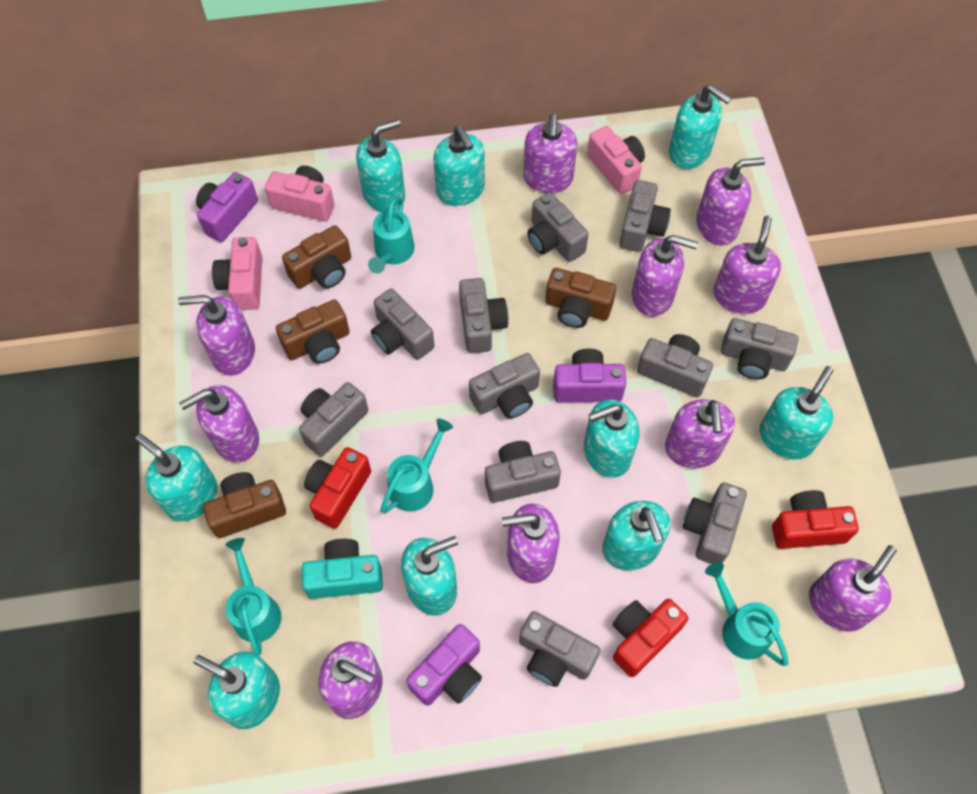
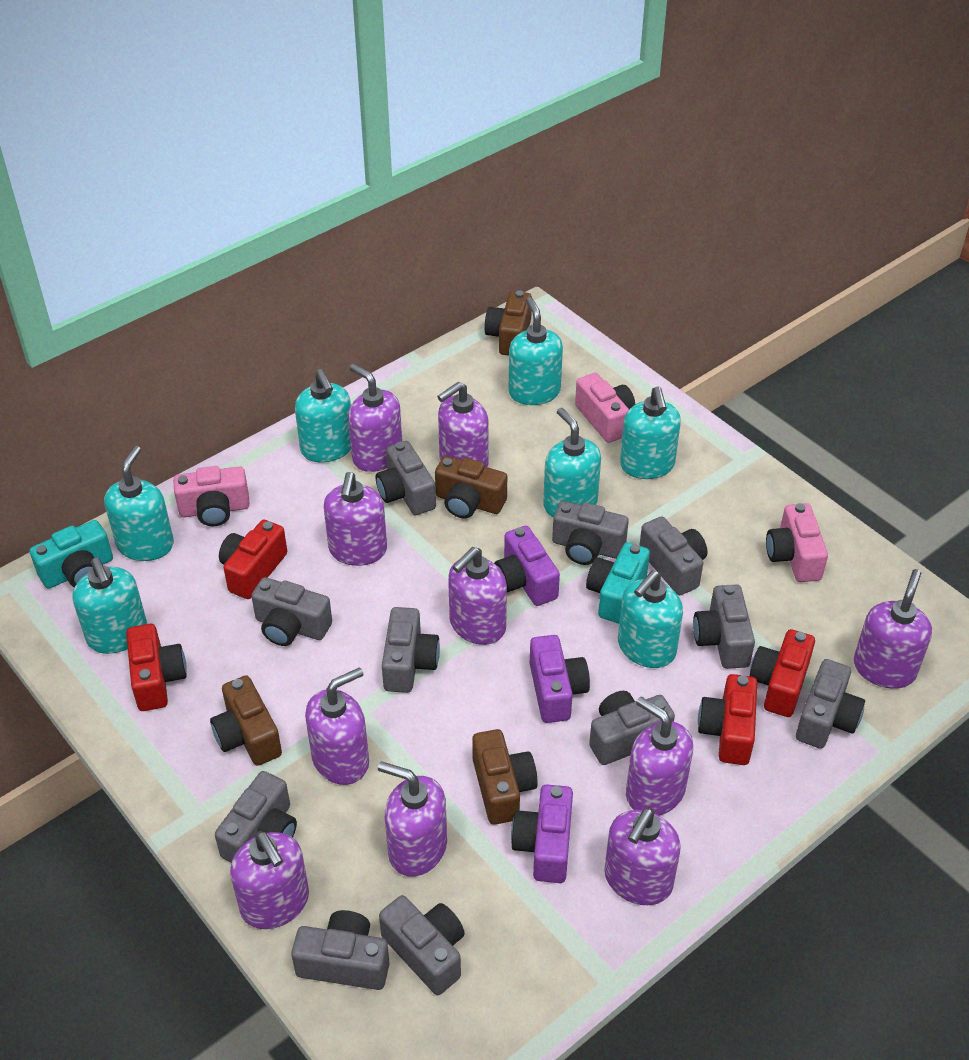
red camera: [304,447,371,529] [613,599,688,677] [772,490,859,549] = 3 -> [126,624,187,711] [219,520,287,599] [698,674,757,765] [749,629,815,717] = 4
turquoise camera: [302,539,383,599] = 1 -> [30,520,113,589] [586,542,650,624] = 2
turquoise soap dispenser: [135,434,217,521] [194,652,280,729] [356,119,405,212] [401,536,458,616] [433,126,485,206] [584,399,640,478] [602,501,670,571] [669,84,732,169] [760,366,834,459] = 9 -> [72,557,147,654] [104,446,174,561] [295,369,351,462] [508,297,563,405] [543,408,601,517] [618,570,683,668] [620,386,681,479] = 7
turquoise watering can: [225,538,281,656] [368,197,415,274] [380,418,453,514] [705,562,788,666] = 4 -> none = 0

